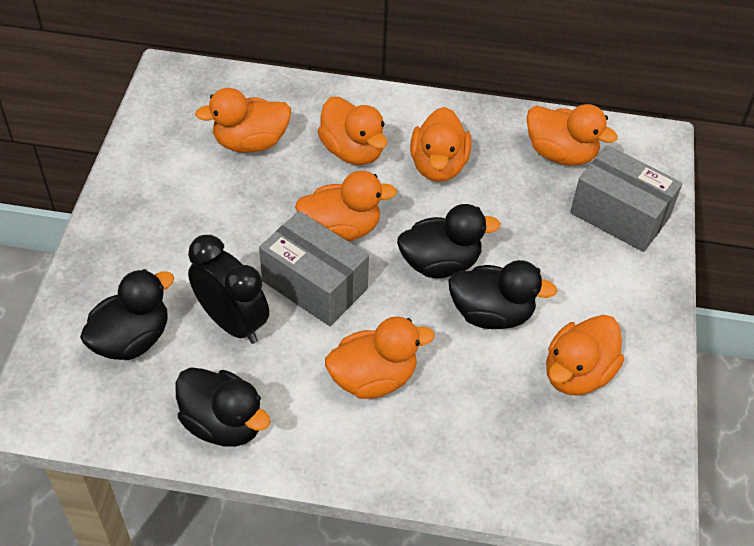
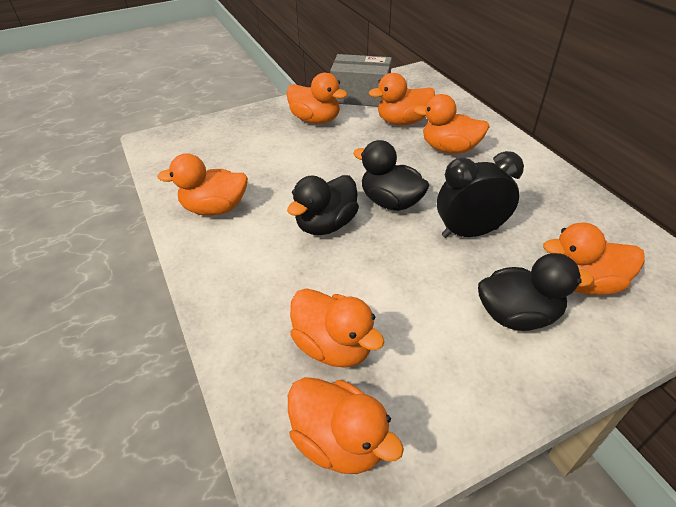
black duck: [80,269,174,360] [175,368,271,447] [397,204,500,278] [448,260,557,329] = 4 -> [287,175,359,235] [353,140,430,211] [478,253,594,331] = 3
grey box: [259,211,369,326] [570,145,683,252] = 2 -> [330,54,392,107] = 1

